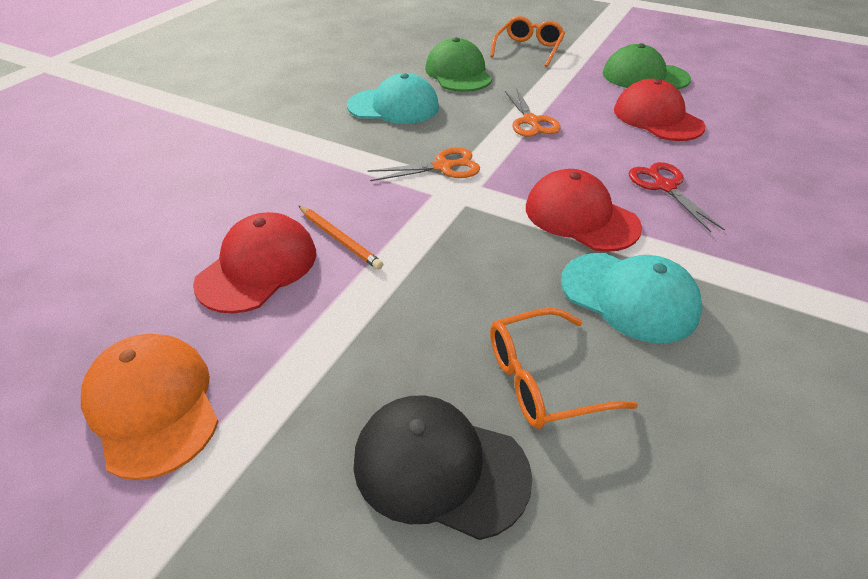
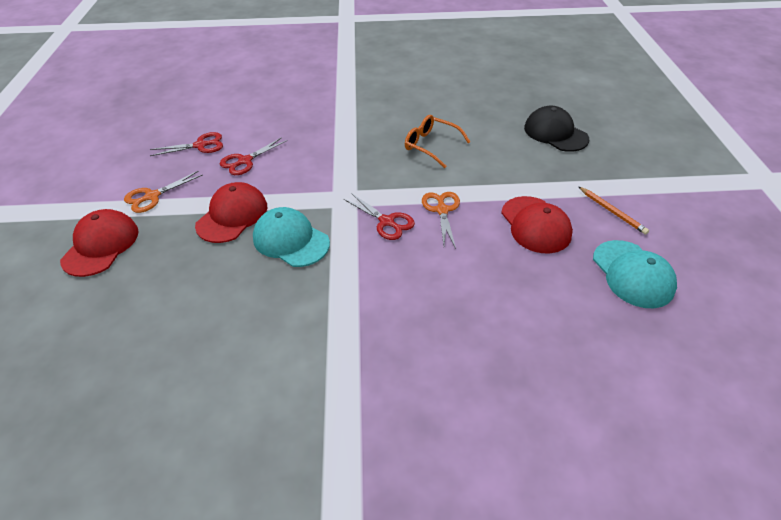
green cap: [425,37,492,92] [603,43,691,89] = 2 -> none = 0
orange cap: [81,334,219,480] = 1 -> none = 0
orange glasses: [490,16,565,67] [490,308,638,429] = 2 -> [405,115,470,168] = 1
red scissors: [629,162,725,233] = 1 -> [150,132,223,156] [220,137,288,175] [343,193,415,240] = 3

